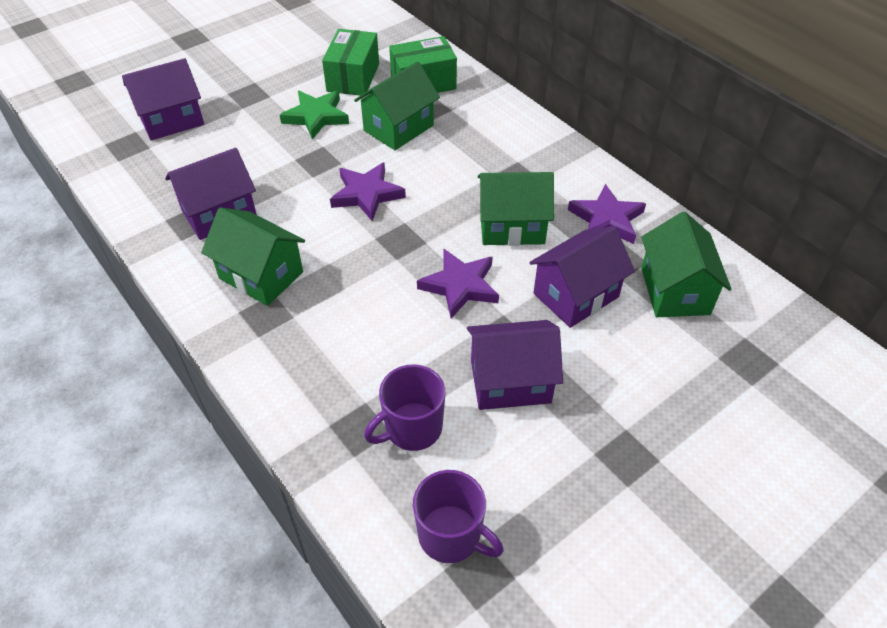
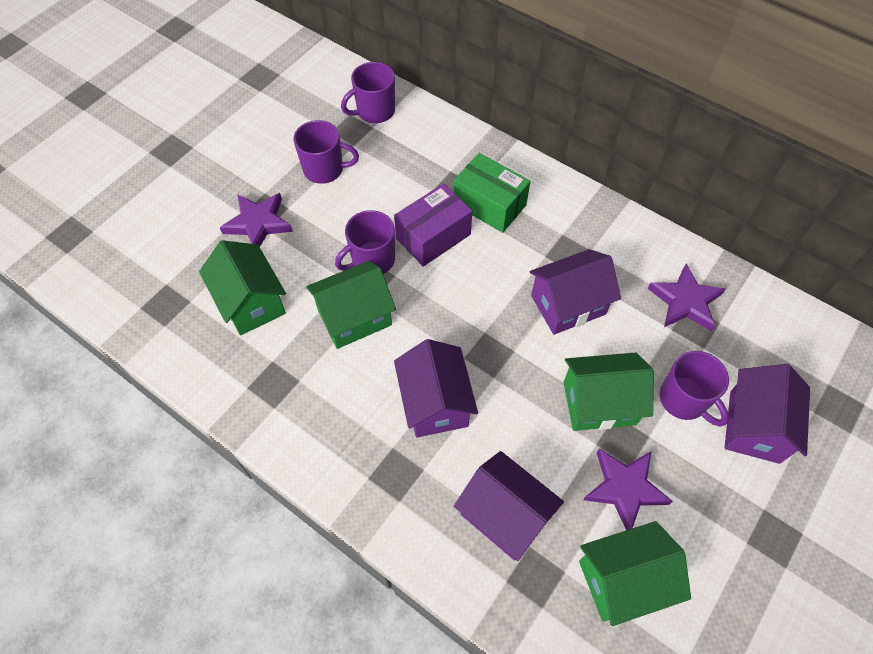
green box: [322,29,379,96] [389,36,457,93] = 2 -> [454,153,531,233] = 1
green star: [280,91,349,140] = 1 -> none = 0
purple box: none = 0 -> [394,183,472,267] = 1
purple mug: [364,364,445,451] [413,470,504,563] = 2 -> [293,120,359,184] [335,210,395,274] [341,62,395,123] [660,351,729,427] = 4

